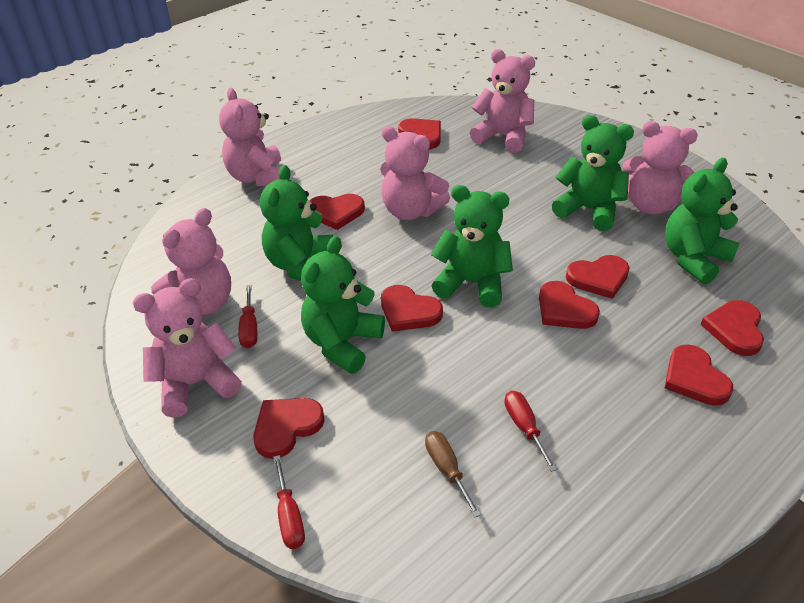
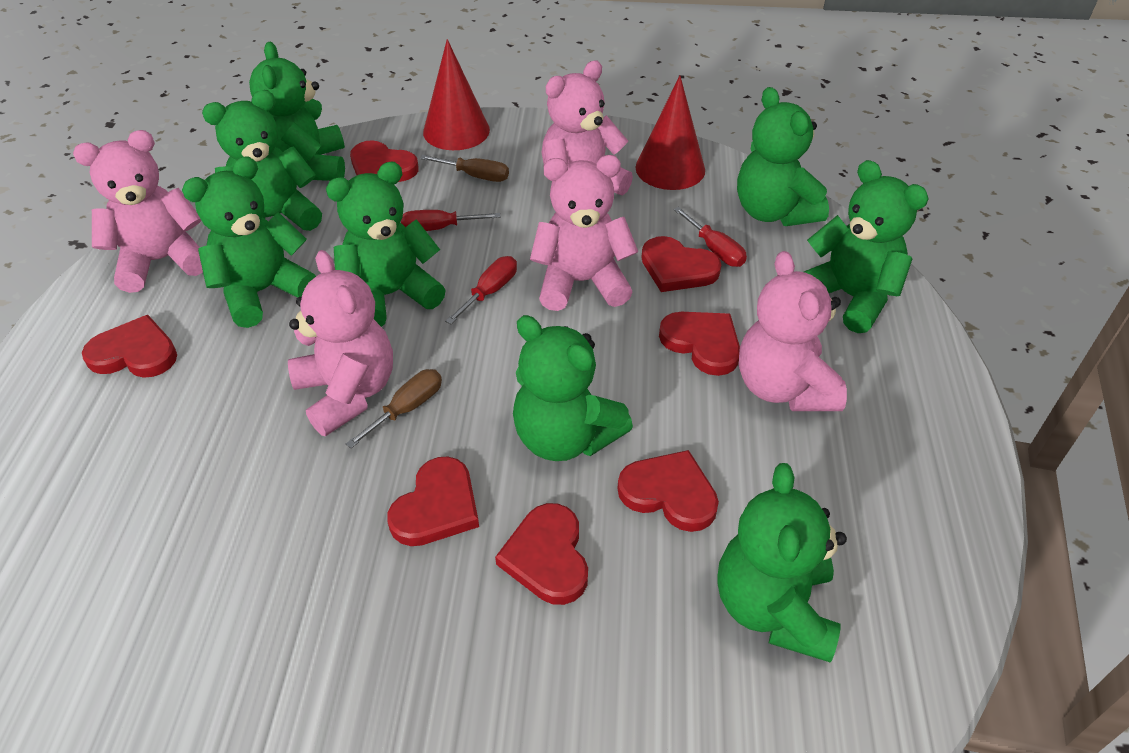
brown screwdriver: [425,431,481,517] = 1 -> [346,369,442,448] [420,155,509,182] = 2
green teddy bear: [260,165,333,281] [301,236,385,374] [431,185,513,307] [552,115,634,231] [665,158,739,285] = 5 -> [182,156,316,328] [202,90,322,231] [249,42,345,181] [326,162,446,327] [513,315,633,461] [718,463,847,662] [737,87,829,226] [804,160,929,333] = 8
pink teddy bear: [133,278,242,418] [151,208,231,315] [219,88,281,186] [380,126,450,220] [470,49,535,153] [622,121,698,214] = 6 -> [73,130,203,293] [288,250,393,436] [530,155,638,311] [542,61,633,195] [739,251,847,411] = 5
red cone: none = 0 -> [423,39,490,150] [635,76,705,190] = 2
red heart: [253,398,325,459] [310,194,365,230] [381,285,443,332] [398,118,441,149] [539,281,600,329] [566,255,630,299] [665,344,733,406] [700,300,764,356] = 8 -> [82,315,177,378] [350,140,419,182] [387,456,479,546] [495,503,588,605] [617,450,719,532] [641,236,721,292] [659,312,740,376] = 7

